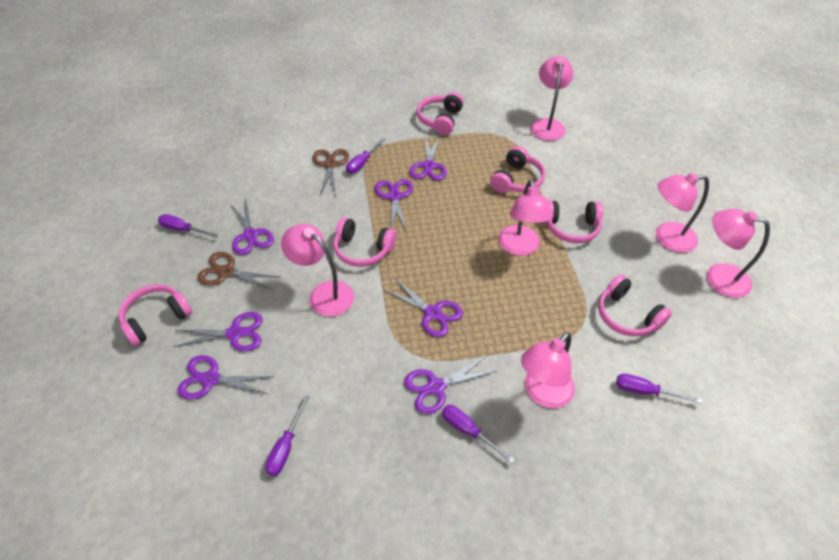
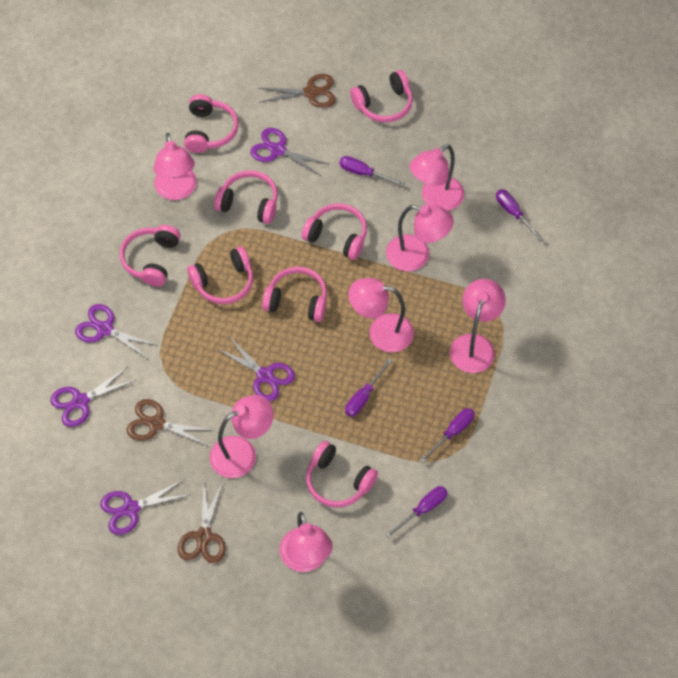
brown scissors: [197,252,279,290] [313,149,349,196] = 2 -> [127,399,215,446] [178,481,226,563] [258,74,336,108] = 3
pink headphones: [118,284,192,346] [334,217,396,267] [417,92,464,135] [490,146,545,193] [544,200,603,243] [598,274,672,336] = 6 -> [120,225,180,287] [184,94,238,153] [187,246,253,304] [214,170,278,224] [262,267,327,322] [302,203,367,260] [306,441,378,508] [350,70,413,123] = 8
pink lamp: [281,224,354,316] [499,180,553,256] [521,332,575,408] [530,56,574,141] [656,173,709,252] [707,209,770,298] = 6 -> [154,133,197,200] [210,395,274,478] [280,512,333,572] [348,278,414,352] [386,205,454,271] [410,144,464,211] [450,279,506,373] = 7
purple scissors: [174,312,263,352] [177,355,274,400] [231,201,274,255] [375,179,413,231] [383,278,463,337] [404,356,496,414] [409,136,447,180] = 7 -> [50,367,136,427] [75,304,158,360] [100,479,189,535] [216,337,295,401] [250,128,329,176] = 5

